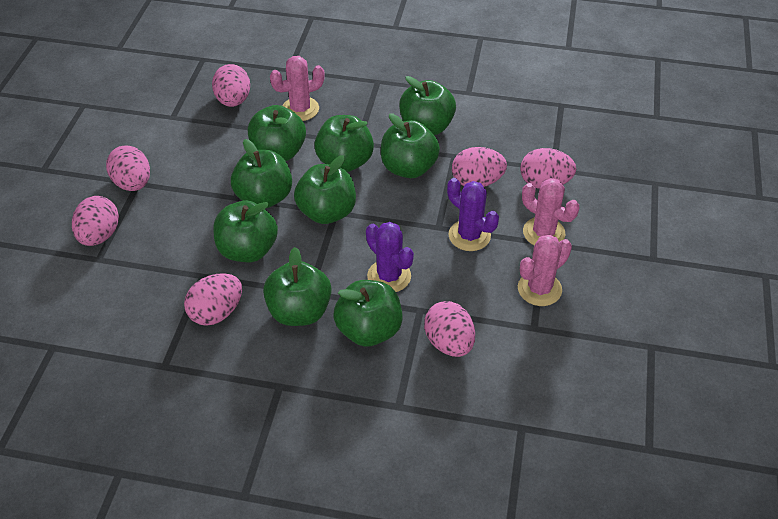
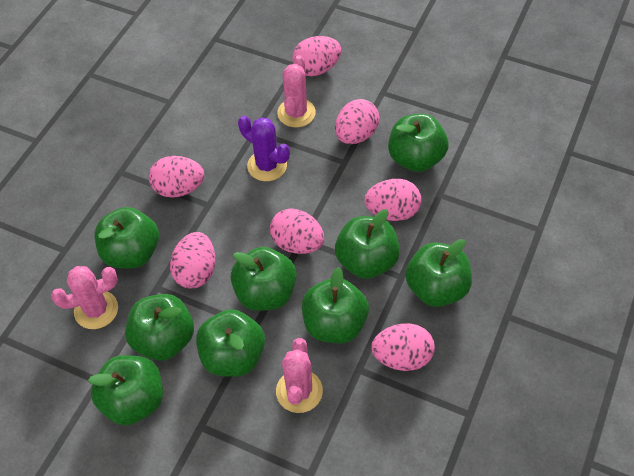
purple cactus: [366,222,414,292] [447,178,499,251] = 2 -> [238,115,290,181] = 1

